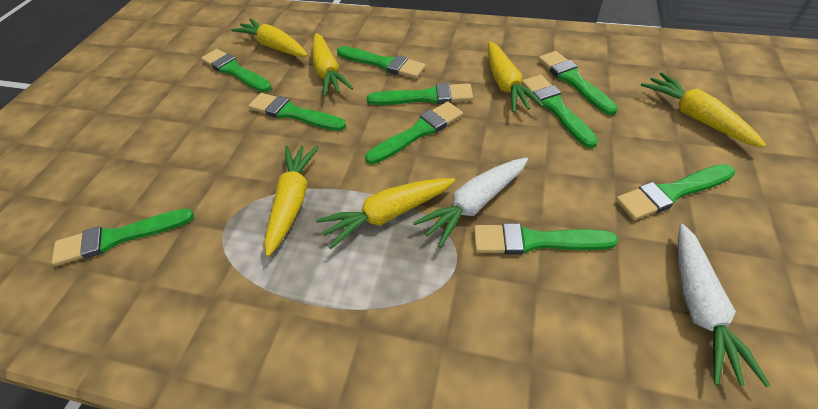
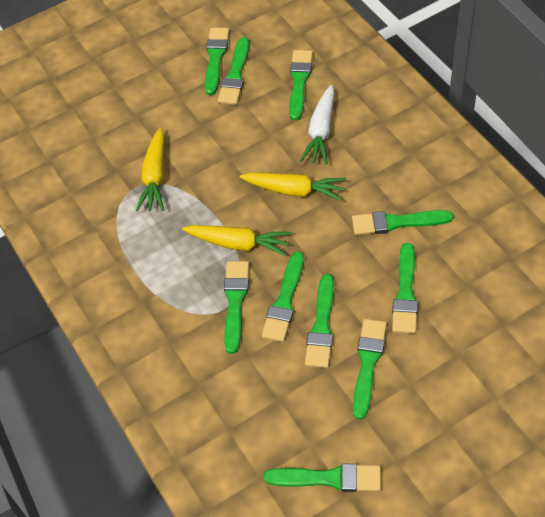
white carrot: [413,158,528,248] [678,224,770,387] = 2 -> [300,85,334,164] = 1
yellow carrot: [231,18,308,57] [265,146,319,257] [312,33,353,97] [316,178,455,249] [488,42,544,113] [641,72,766,148] = 6 -> [136,128,164,211] [182,225,292,256] [240,172,346,201] = 3

